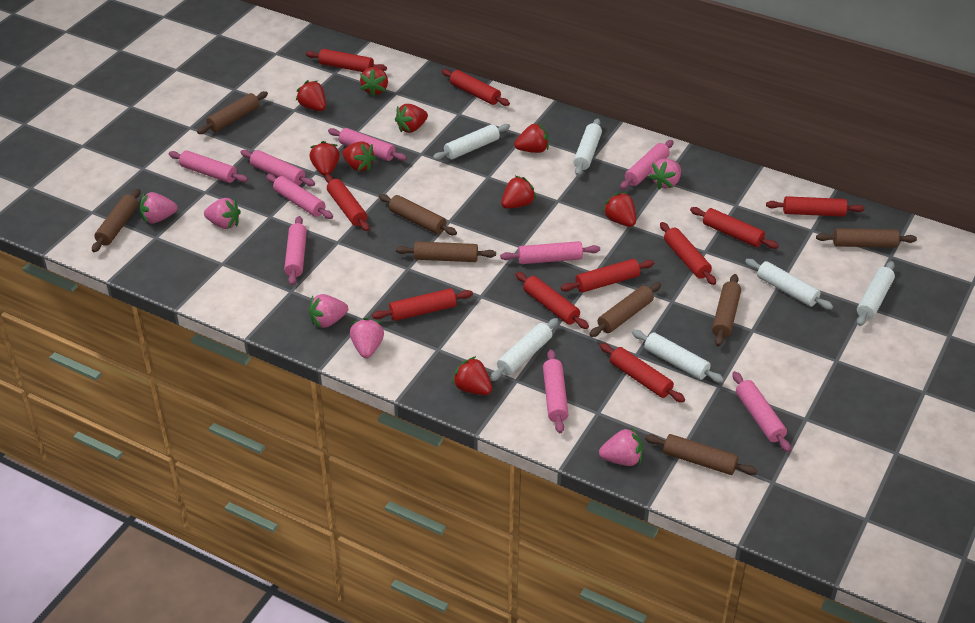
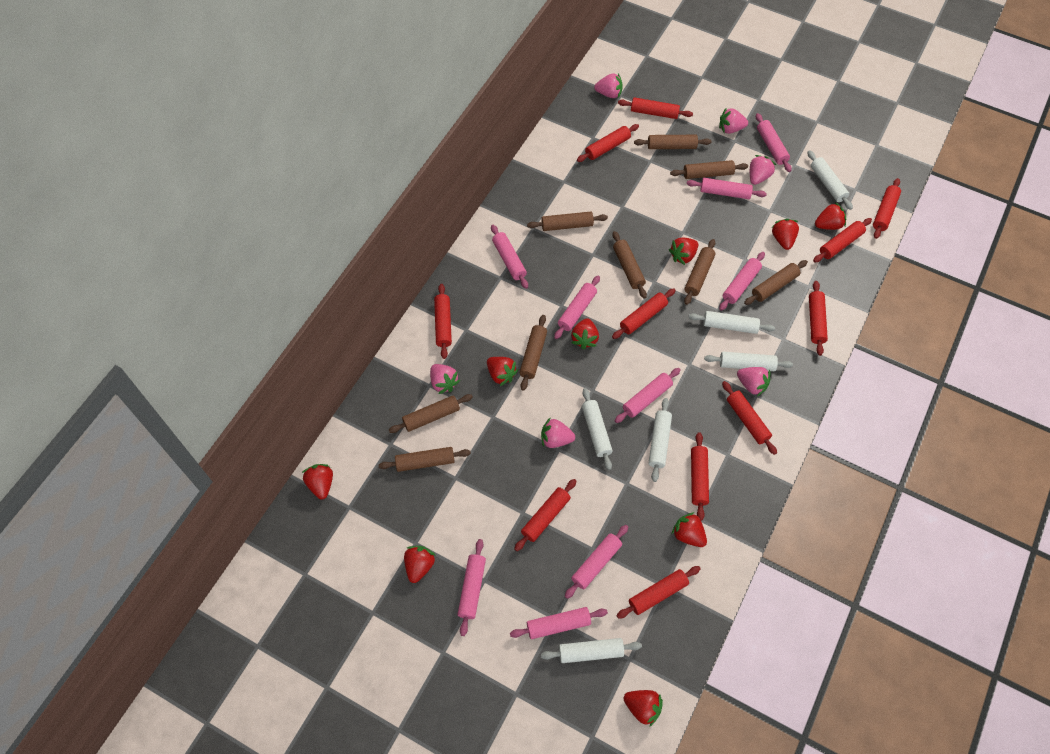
brown rolling pin: [92,189,140,252] [197,91,268,134] [379,194,457,235] [396,241,496,262] [589,282,661,337] [645,434,757,475] [712,274,741,346] [816,228,917,248] = 8 -> [378,447,471,472] [389,394,473,433] [519,315,547,391] [527,211,608,231] [612,231,647,298] [634,135,712,149] [670,160,748,179] [684,239,715,305] [744,260,808,305] = 9
red rolling pin: [306,49,387,72] [325,174,369,231] [372,288,473,321] [441,69,510,106] [515,272,589,329] [561,259,654,293] [599,343,685,402] [660,222,716,285] [690,207,779,249] [766,196,865,217] = 10 -> [434,284,452,359] [514,479,576,551] [577,124,639,162] [612,288,676,339] [617,566,701,619] [618,97,693,119] [691,432,709,521] [722,381,777,455] [809,281,828,356] [813,218,872,262] [873,178,901,239] = 11

